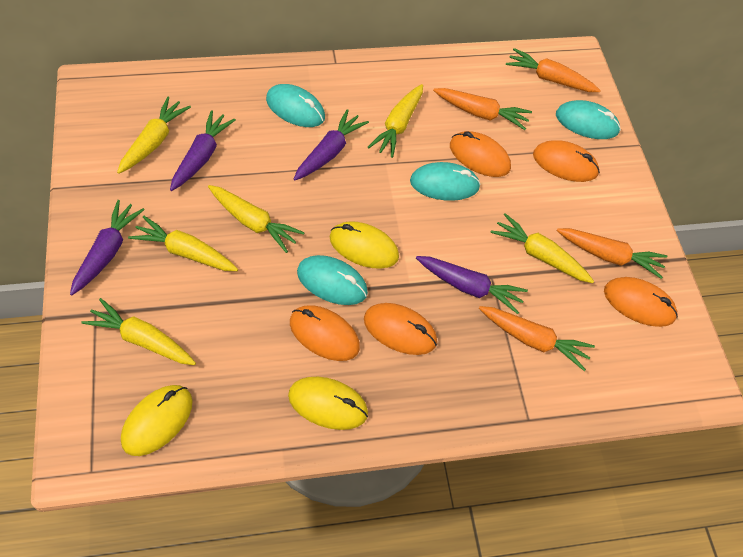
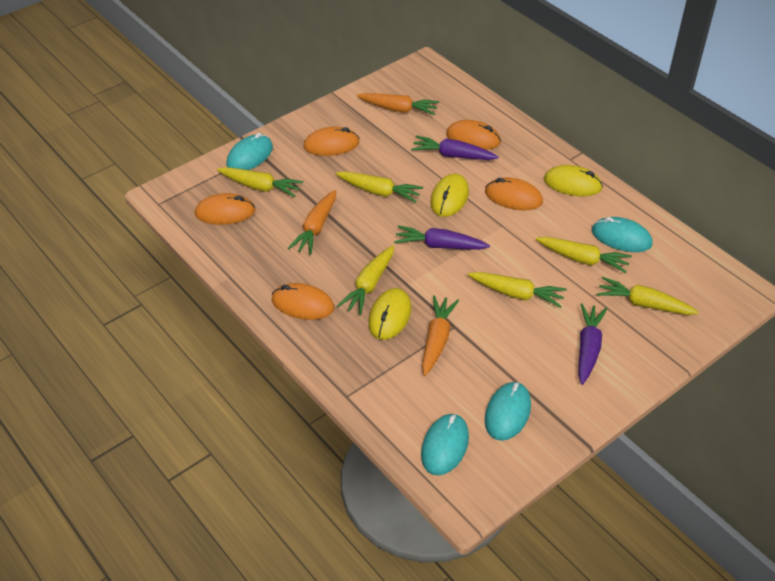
orange carrot: [433,88,532,130] [479,306,595,371] [506,48,601,92] [557,228,667,279] = 4 -> [288,190,336,255] [357,93,439,116] [422,295,459,376] = 3
purple carrot: [70,200,145,295] [170,110,236,191] [294,109,369,180] [416,256,528,314] = 4 -> [394,225,490,250] [411,135,499,160] [578,303,607,385] = 3

